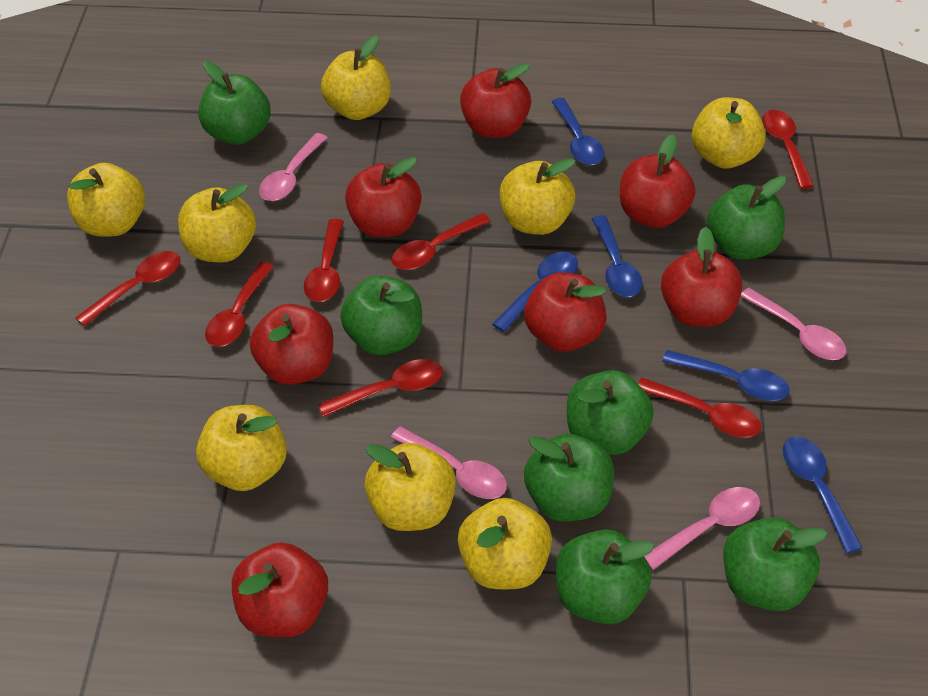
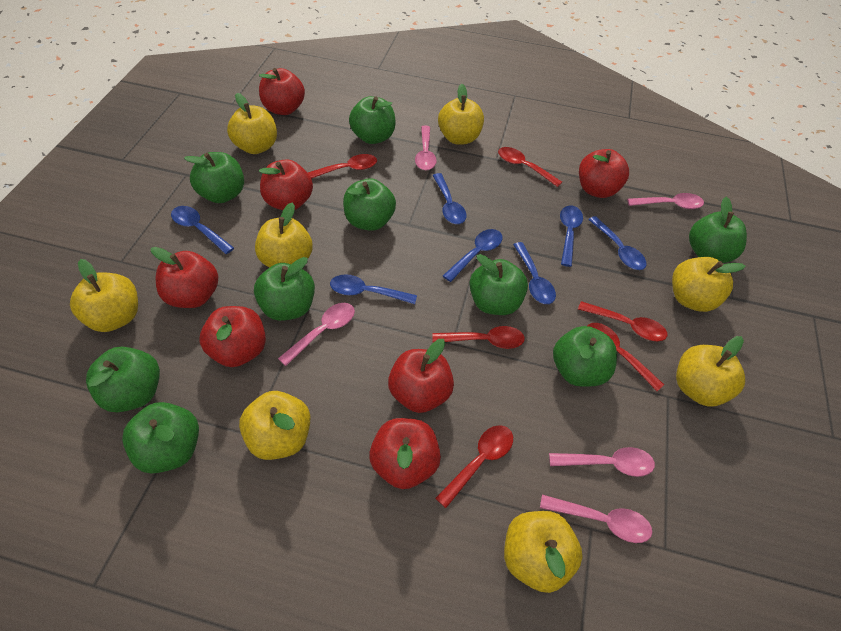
blue spoon: [492,252,578,332] [552,98,604,165] [592,215,643,297] [662,350,790,401] [783,437,863,553] = 5 -> [171,206,234,254] [330,274,417,304] [432,173,467,224] [443,229,503,282] [513,242,556,304] [560,205,583,267] [588,216,647,270] = 7
green apple: [199,61,271,145] [340,275,422,355] [524,434,614,522] [556,529,654,624] [567,370,654,455] [707,176,786,260] [723,517,828,611] = 7 -> [86,346,160,413] [122,402,199,473] [184,152,244,203] [254,257,315,321] [343,179,396,231] [349,96,396,144] [469,254,528,315] [553,326,617,387] [689,197,747,263] = 9
pink spoon: [259,133,328,201] [391,426,507,499] [644,487,760,570] [740,288,846,360] = 4 -> [278,303,355,366] [415,126,437,170] [540,495,653,543] [549,447,655,477] [627,193,704,209] = 5
red spoon: [75,251,180,327] [205,262,274,347] [304,219,344,302] [318,359,443,417] [391,213,491,270] [638,378,761,438] [762,110,814,189] = 7 -> [308,154,377,179] [432,326,525,349] [435,425,513,508] [498,147,562,187] [578,301,667,341] [588,323,664,391] = 6

